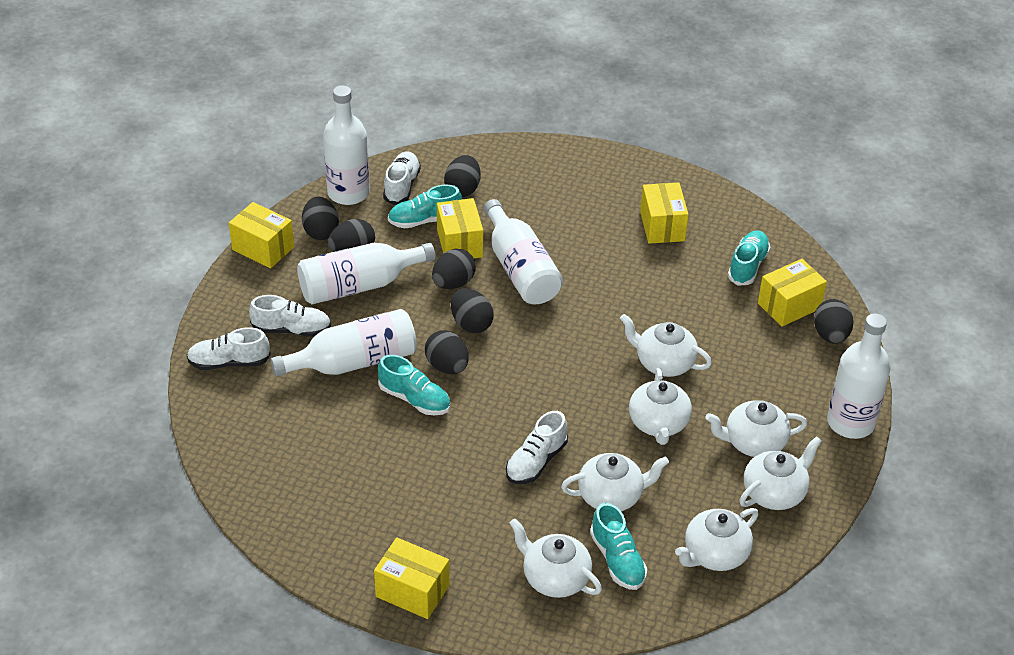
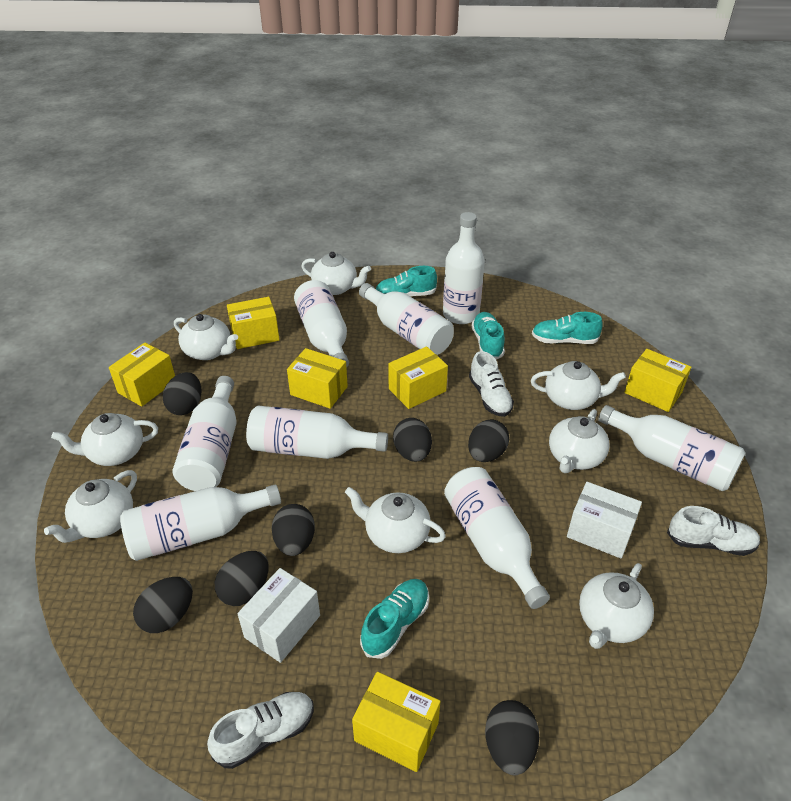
white bottle: [271,309,417,377] [297,243,436,304] [323,86,370,205] [484,199,563,304] [827,313,891,439] = 5 -> [120,485,281,561] [172,376,237,491] [246,406,388,459] [294,280,349,368] [359,283,454,355] [443,212,485,324] [444,467,550,609] [598,405,745,491] = 8
white box: none = 0 -> [238,568,320,663] [567,482,642,559] = 2
white shoe: [187,327,271,370] [249,295,331,337] [383,151,421,205] [506,411,568,484] = 4 -> [207,692,314,769] [469,351,514,417] [667,506,761,556] = 3
white teapot: [509,518,602,598] [561,453,669,511] [620,314,712,377] [629,368,692,445] [675,508,759,571] [705,400,807,457] [740,436,822,510] = 7 -> [44,470,137,543] [51,413,158,466] [174,314,238,360] [301,252,371,295] [345,487,446,553] [531,361,626,410] [549,409,609,473] [579,563,654,649] = 8
yellow box: [229,202,294,269] [374,537,449,619] [437,198,483,258] [640,182,689,244] [758,259,827,327] = 5 -> [109,343,175,407] [227,297,280,349] [287,348,348,409] [352,672,441,772] [388,346,448,409] [624,349,691,412] = 6

